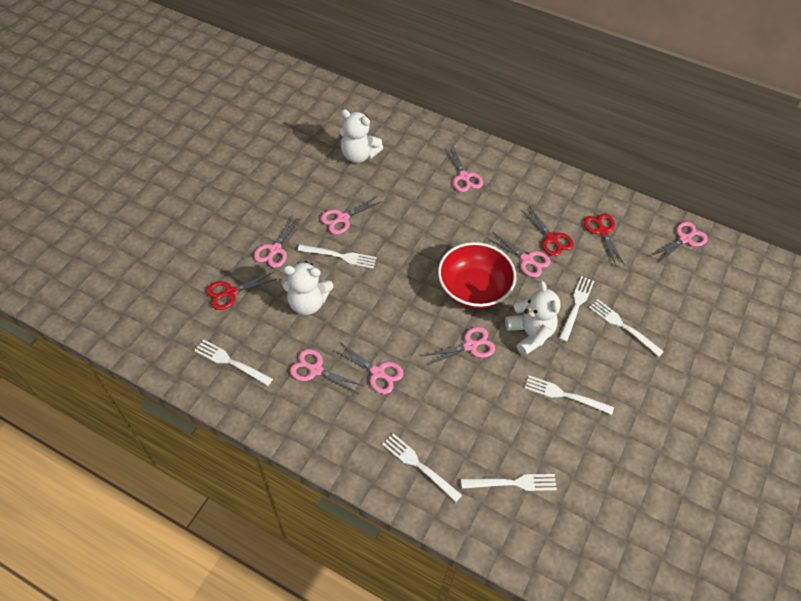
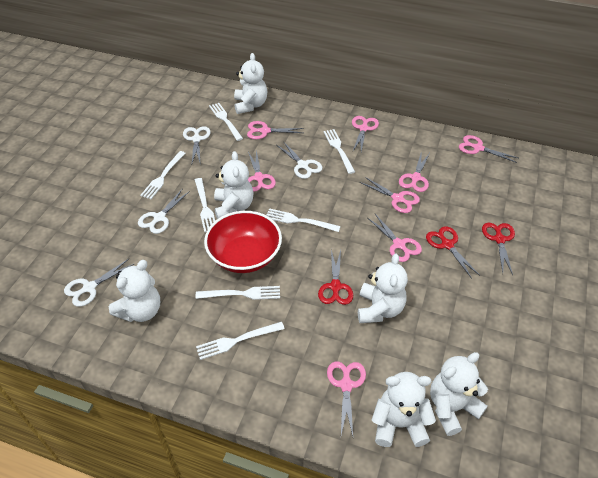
white scissors: none = 0 -> [64,259,134,307] [138,188,190,234] [183,126,211,165] [277,141,323,179] = 4
white teddy bear: [281,261,333,315] [340,109,383,163] [505,281,560,356] = 3 -> [109,260,160,322] [214,151,254,219] [234,53,267,114] [358,253,408,323] [372,372,436,447] [430,352,488,436] = 6

